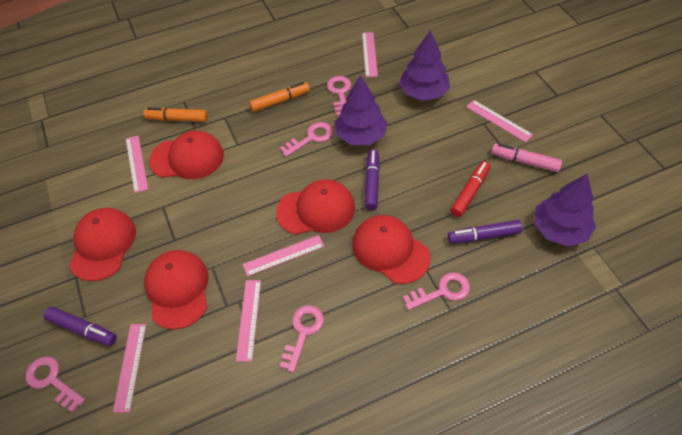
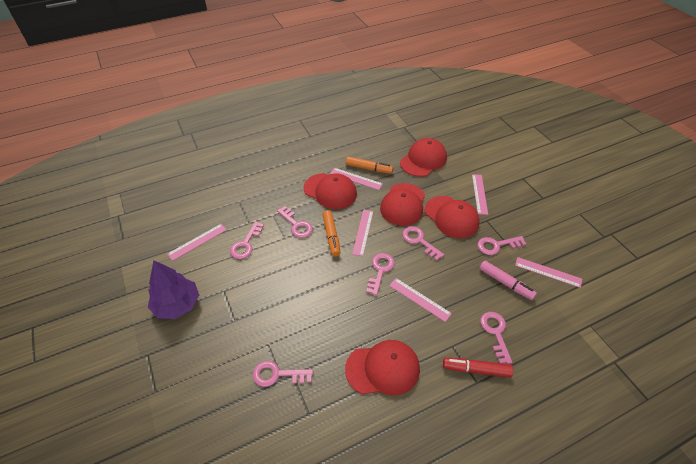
pink key: [26,356,85,412] [280,122,333,157] [280,305,324,373] [327,76,351,116] [403,273,470,310] = 5 -> [230,221,264,259] [253,361,313,387] [277,206,313,238] [366,253,395,296] [402,226,444,261] [477,236,526,255] [480,312,512,364] = 7
purple marker: [44,307,117,346] [364,149,380,210] [448,220,523,244] = 3 -> none = 0
purple tree: [335,76,388,145] [399,30,450,101] [534,174,596,247] = 3 -> [148,260,199,319] = 1

